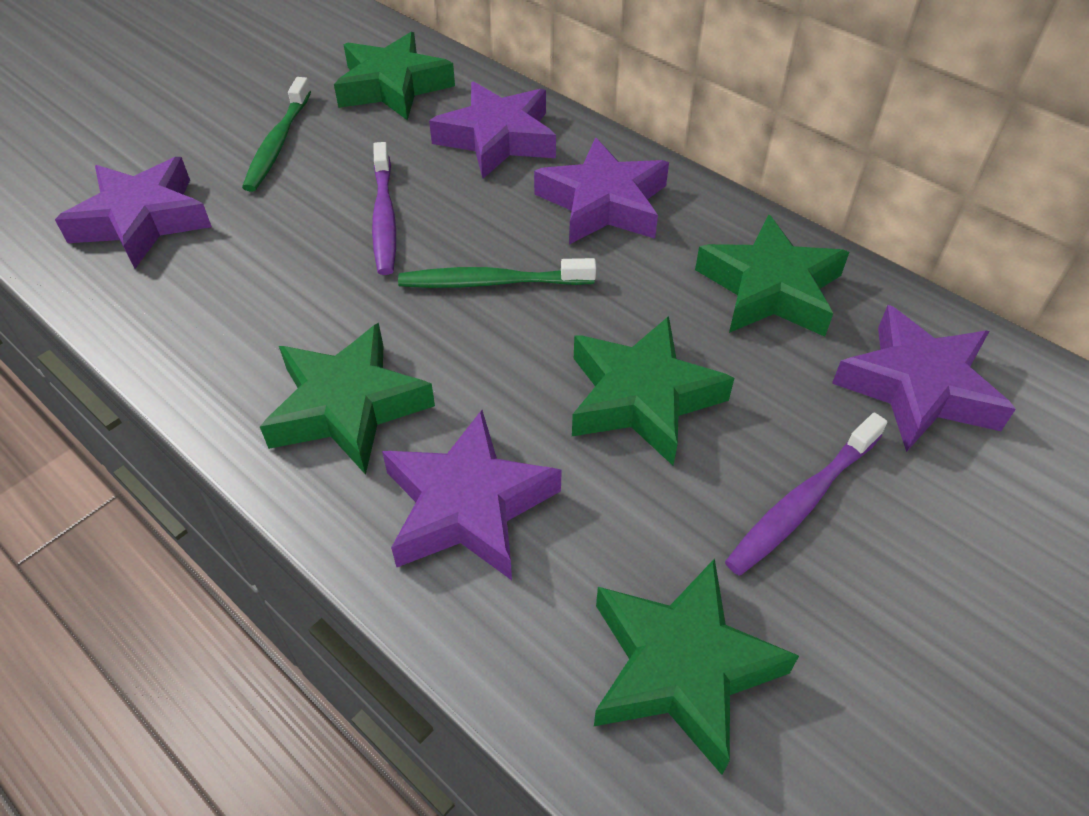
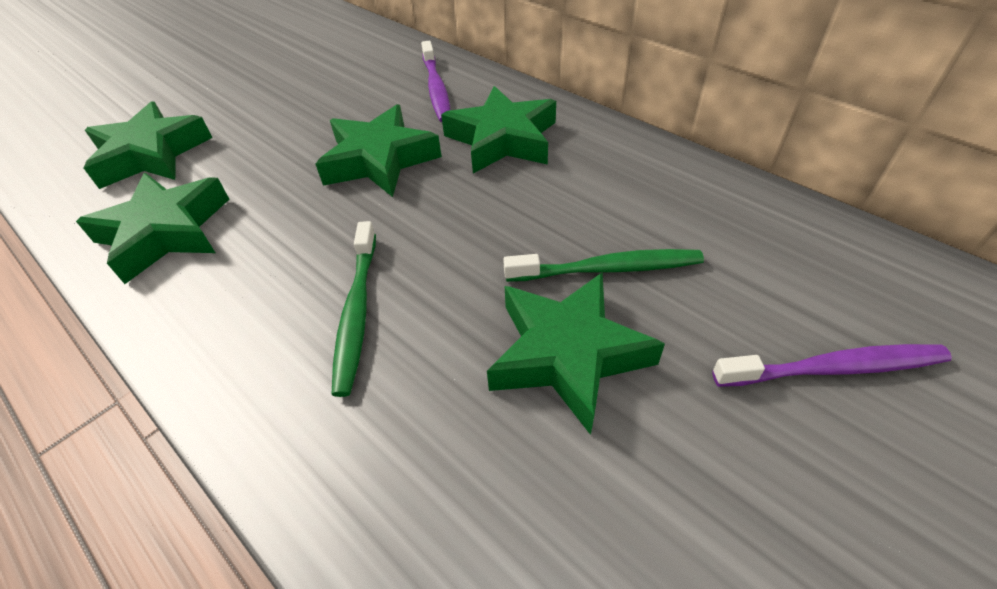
purple star: [55,157,212,269] [382,410,562,580] [429,81,556,179] [534,138,669,245] [832,305,1016,452] = 5 -> none = 0

